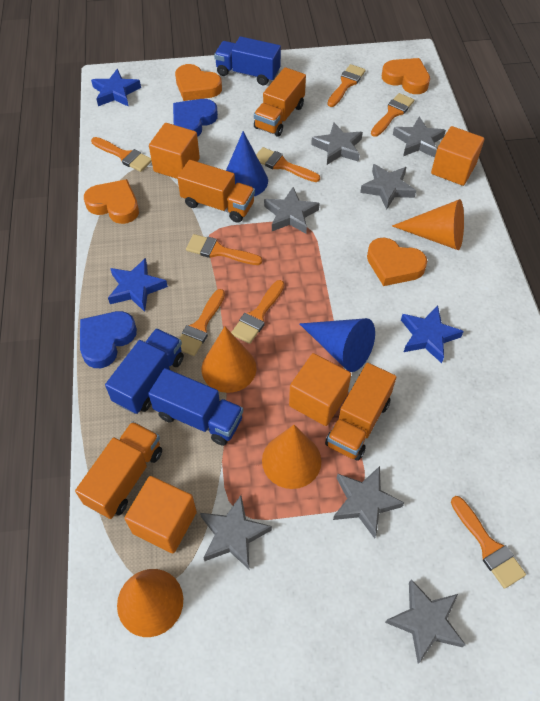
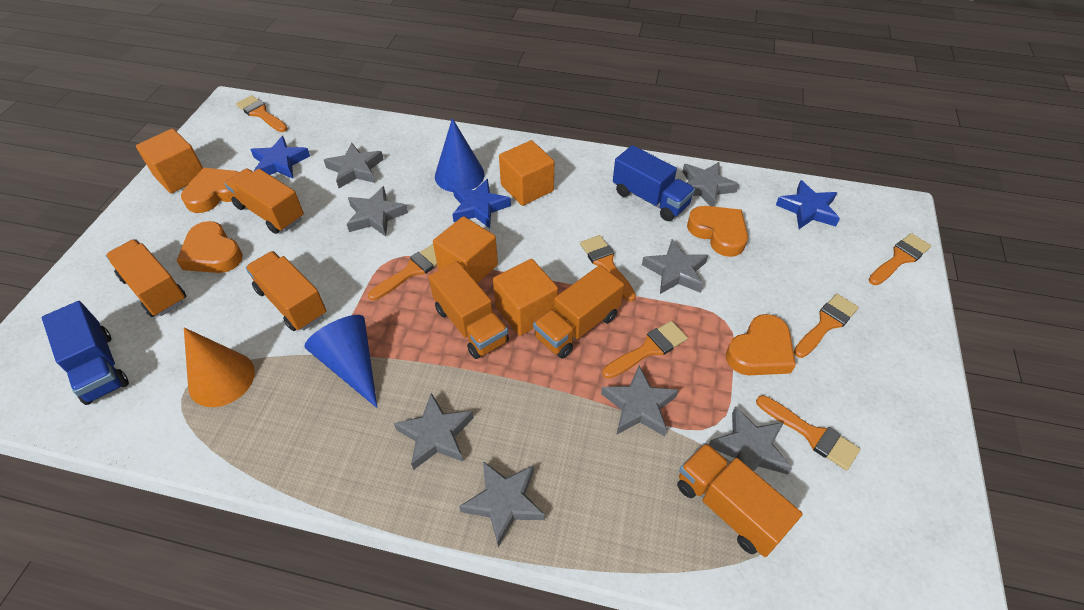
blue heart: [80,311,137,368] [173,99,218,137] = 2 -> none = 0
blue truck: [105,328,184,414] [148,368,243,446] [214,36,281,85] = 3 -> [42,301,129,405] [613,145,695,221] = 2
grey star: [200,495,272,569] [264,187,320,234] [311,123,363,165] [333,466,404,539] [360,164,416,210] [385,579,466,664] [393,116,446,158] = 7 -> [324,143,384,188] [347,186,408,237] [394,393,474,470] [459,461,545,547] [601,366,679,436] [642,239,708,294] [682,162,739,207] [709,406,792,474] = 8
orange brush: [91,137,152,172] [179,289,225,356] [186,234,263,265] [231,280,285,344] [256,147,320,182] [327,64,366,107] [371,93,414,137] [451,496,526,589] = 8 -> [236,95,288,132] [368,244,437,301] [580,235,636,302] [603,321,688,379] [756,395,860,470] [794,294,859,358] [869,233,931,285] = 7
orange cone: [117,569,183,637] [202,327,257,393] [262,425,321,489] [392,199,464,250] = 4 -> [184,327,255,407] = 1
orange truck: [75,421,162,519] [177,160,255,223] [254,67,306,137] [325,363,396,461] = 4 -> [106,239,186,317] [224,168,304,234] [245,251,326,331] [428,261,509,359] [533,265,624,359] [677,443,803,557] = 6

